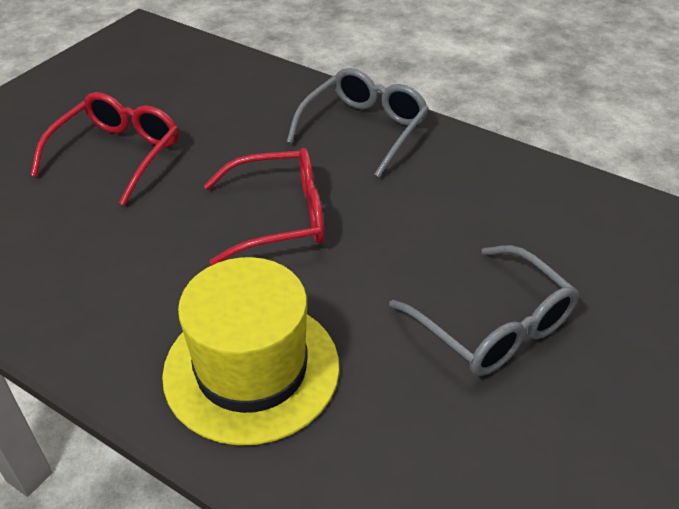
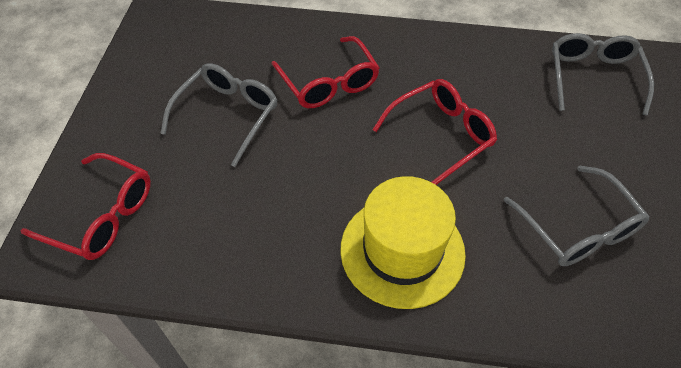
grey glasses: [287,68,429,178] [389,245,579,376] = 2 -> [160,63,277,167] [503,166,650,266] [552,33,654,115] = 3
red glasses: [31,92,179,206] [204,148,324,265] = 2 -> [20,153,151,260] [271,36,380,108] [372,79,497,185] = 3

